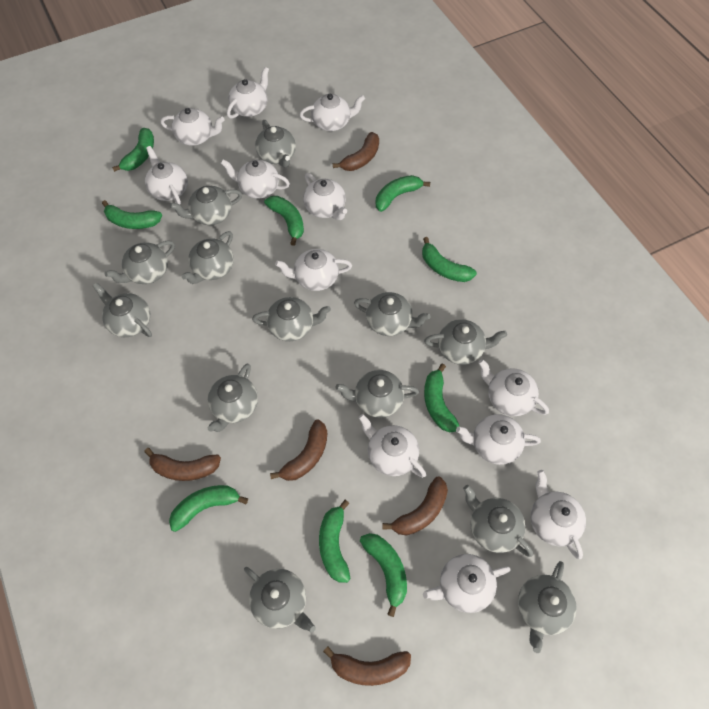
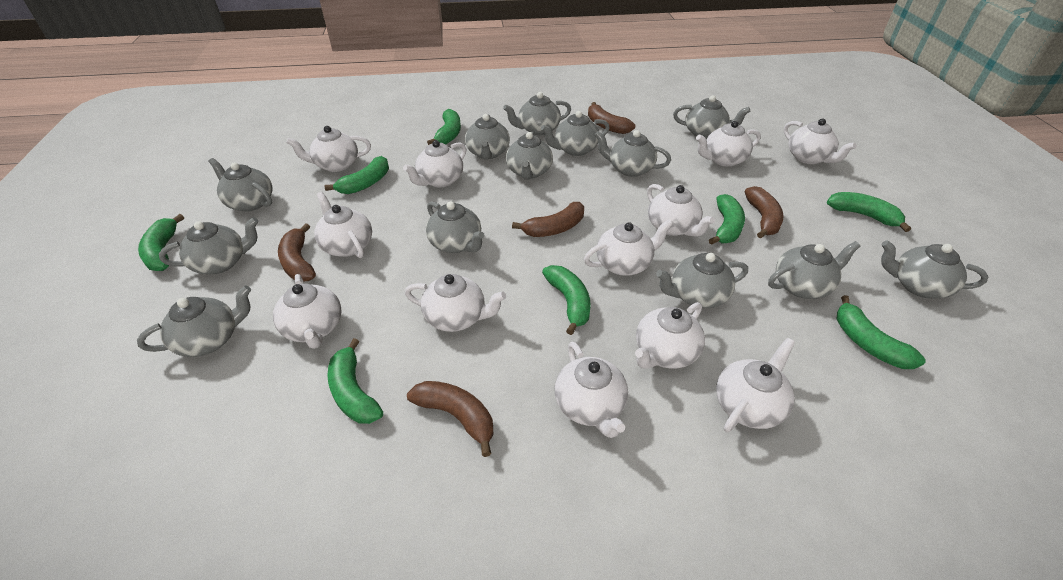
green banana: [102,200,162,229] [112,128,154,172] [169,485,248,532] [264,196,304,246] [319,500,350,583] [360,533,407,617] [376,175,430,212] [422,237,477,282] [424,363,460,432] = 9 -> [138,214,184,271] [324,156,389,194] [327,338,383,424] [427,109,461,145] [542,265,591,335] [709,194,745,245] [827,192,911,232] [837,295,926,369] = 8

